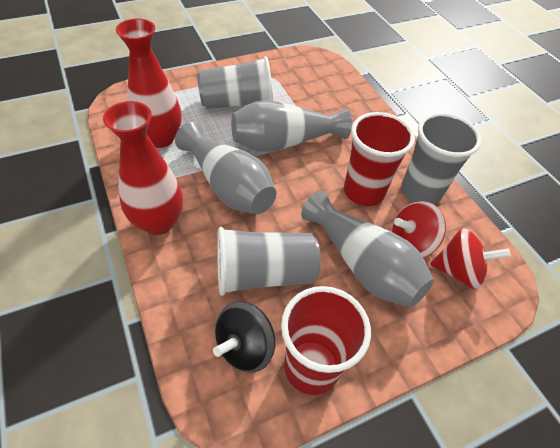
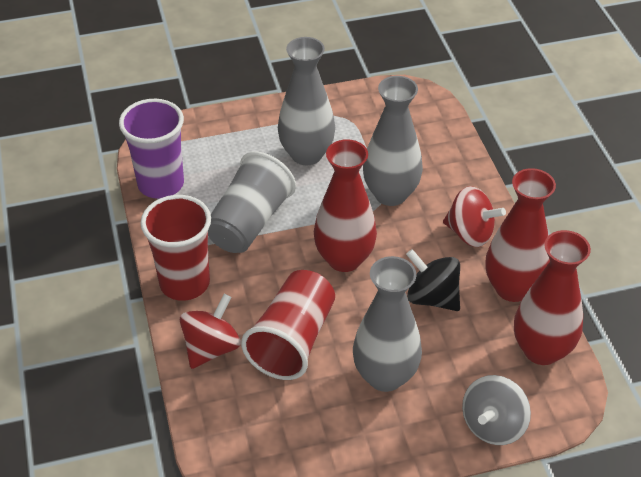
grey cup: [197,56,273,109] [217,227,321,296] [401,113,482,205] = 3 -> [208,152,296,253] = 1
grey spinning top: none = 0 -> [462,375,531,445] = 1
purple cup: none = 0 -> [119,99,184,199] = 1
red vase: [103,101,183,235] [116,18,182,148] = 2 -> [314,139,377,272] [486,168,556,302] [514,230,591,365] = 3

